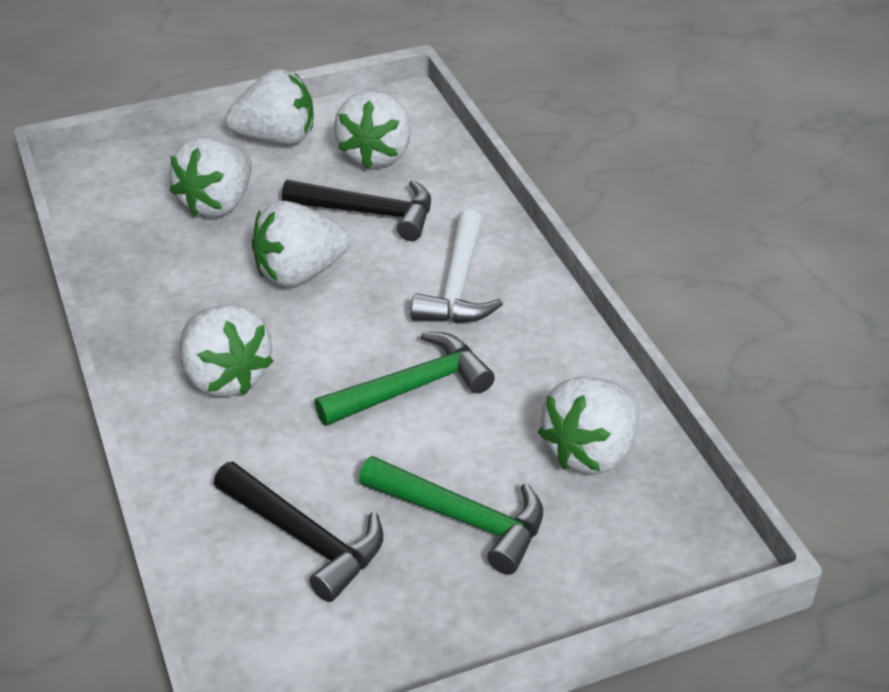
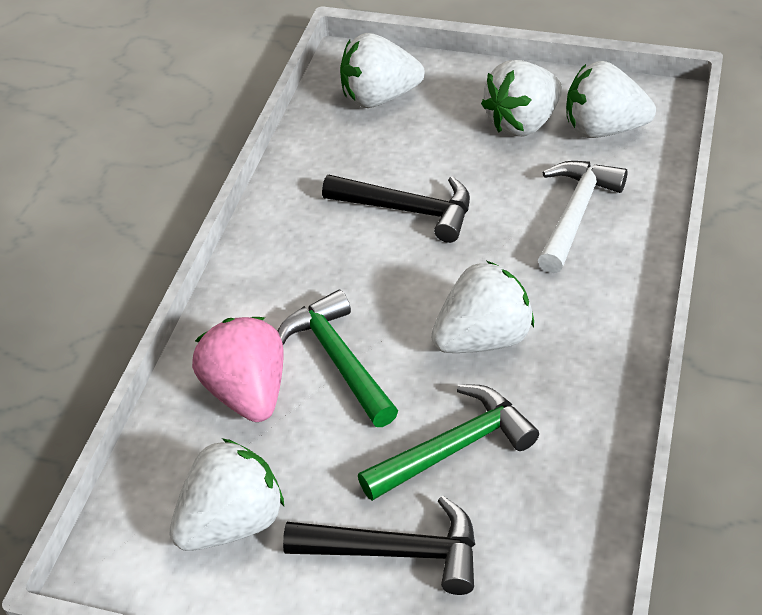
pink strawberry: none = 0 -> [192,317,284,422] = 1
white strawberry: [170,137,252,218] [180,305,274,397] [225,69,314,145] [252,201,350,288] [334,91,411,169] [538,377,640,474] = 6 -> [170,438,284,551] [340,33,425,108] [431,261,534,353] [481,60,562,136] [566,61,656,138] = 5

